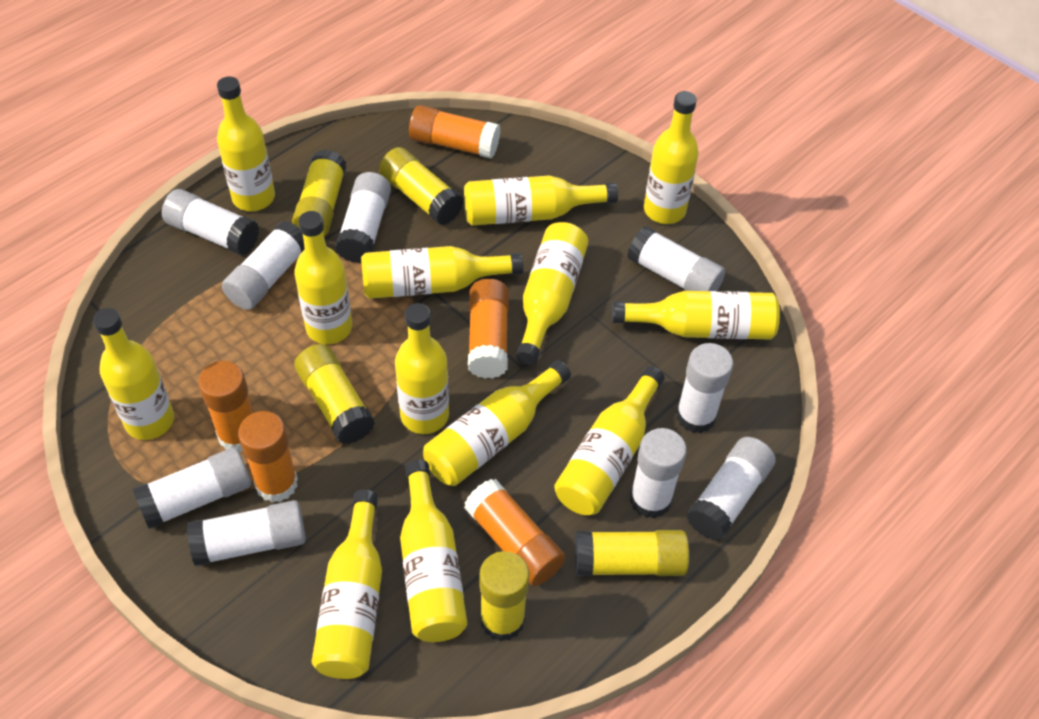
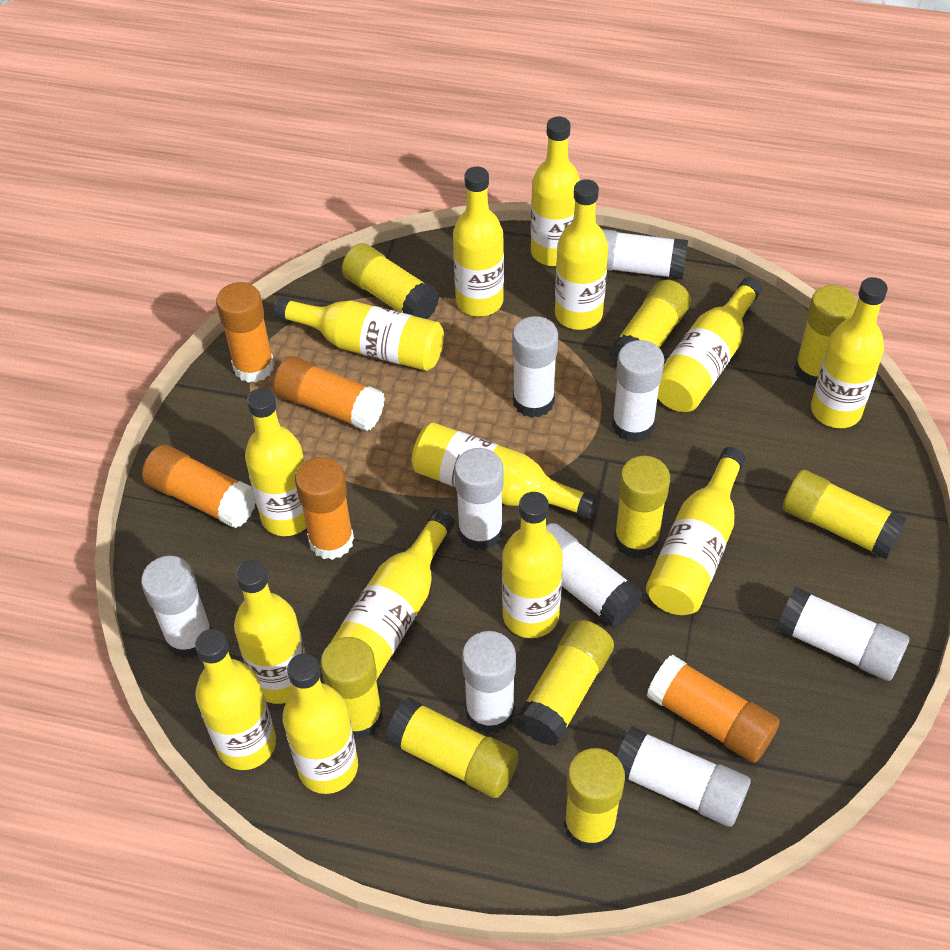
yellow bottle: [93,308,174,440] [217,77,275,211] [294,211,352,344] [311,490,382,679] [361,246,524,299] [395,303,449,434] [400,460,467,642] [423,360,571,486] [464,176,618,226] [516,222,588,365] [554,366,665,515] [612,291,780,340] [644,91,699,224] = 13 -> [195,629,276,770] [234,560,306,704] [245,388,307,536] [273,297,444,371] [282,654,358,794] [330,510,455,680] [412,422,598,519] [453,167,504,317] [502,492,563,638] [531,117,580,266] [555,180,608,330] [646,447,745,615] [658,277,762,412] [811,277,888,428] = 14
yellow glue stick: [292,149,347,237] [294,344,375,444] [379,147,464,225] [479,551,529,641] [575,530,689,576] = 5 -> [320,637,383,740] [342,243,439,319] [385,697,519,798] [515,620,614,746] [564,748,625,851] [609,280,691,368] [614,456,670,559] [783,470,907,559] [794,285,857,387] = 9

